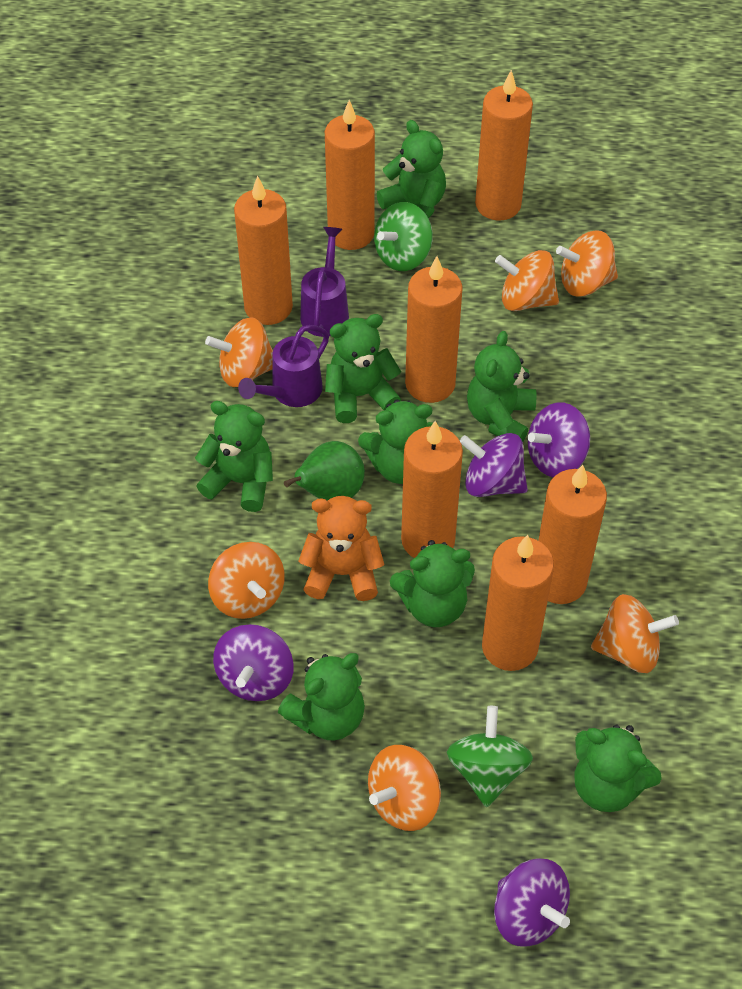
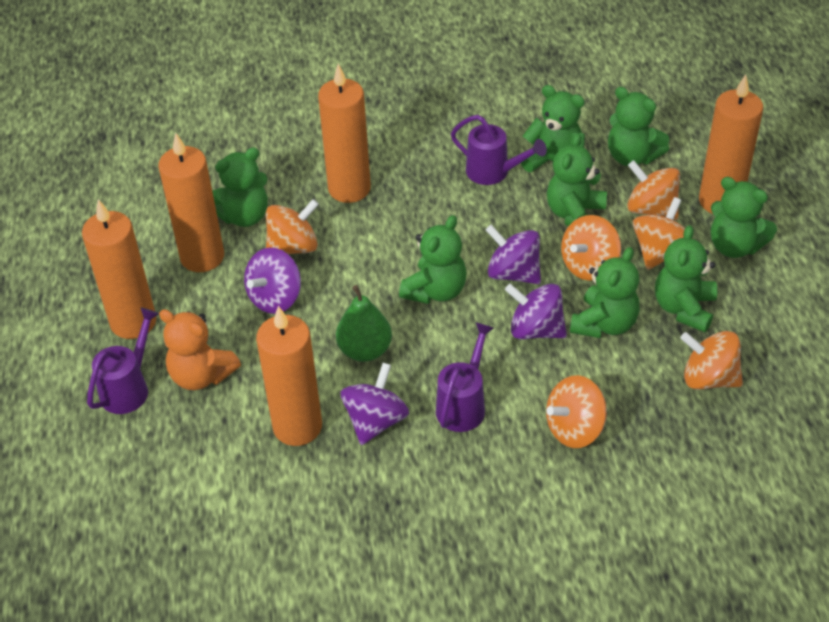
green spinning top: [374,202,433,271] [447,706,533,808] = 2 -> none = 0
orange candle: [234,176,293,325] [325,100,375,250] [401,421,463,558] [405,256,463,403] [475,70,533,221] [482,535,554,671] [538,465,607,604] = 7 -> [82,199,156,339] [158,133,224,272] [256,306,322,446] [318,64,371,203] [699,74,763,214] = 5
purple watering can: [238,325,329,407] [300,227,349,337] = 2 -> [87,308,159,414] [436,322,494,432] [451,115,547,185] = 3

